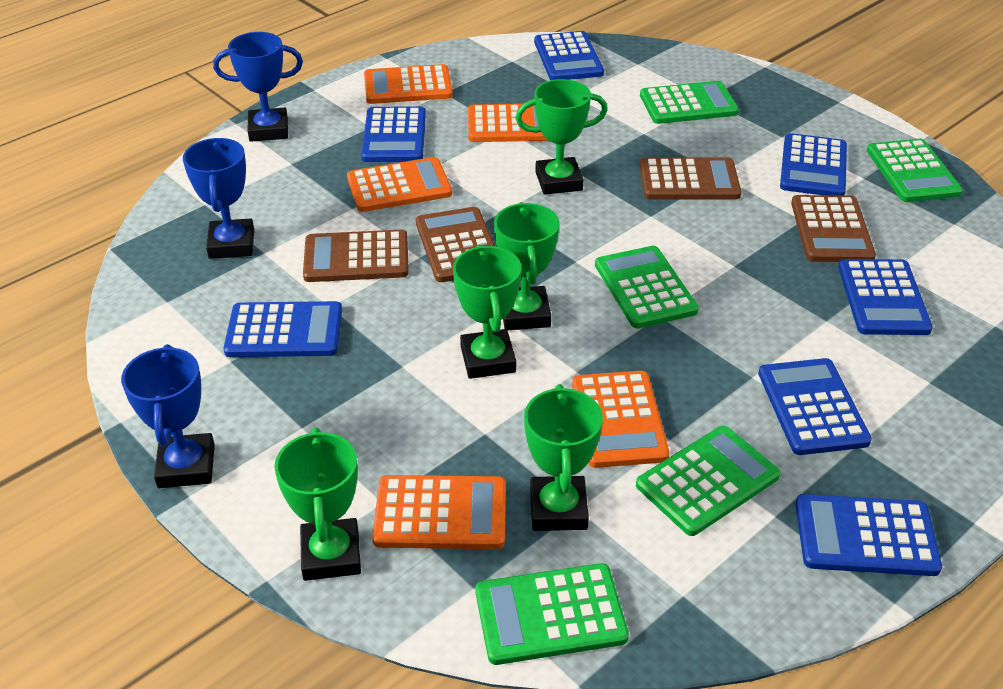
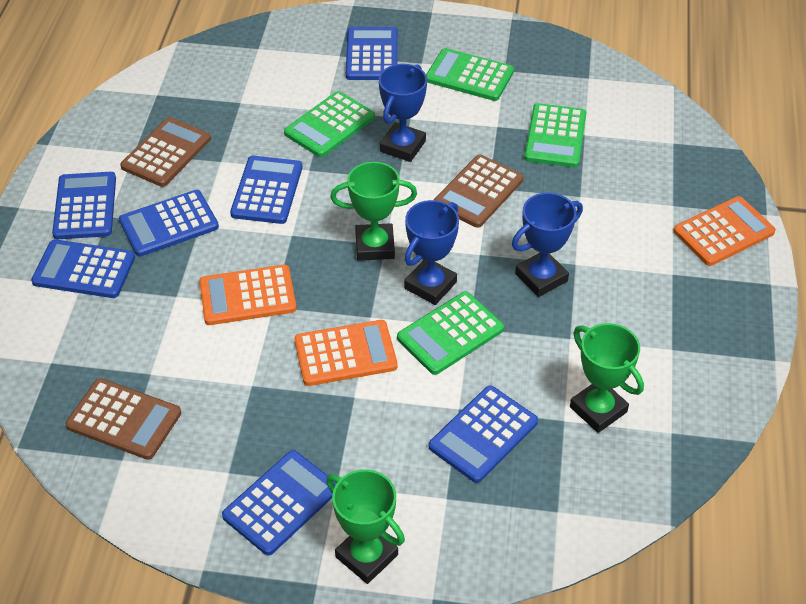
brown calculator: [303,230,409,282] [416,207,495,282] [640,157,741,199] [791,195,876,262] = 4 -> [65,378,181,460] [120,117,211,187] [434,154,524,228] = 3
green calculator: [475,563,629,665] [595,246,699,328] [636,426,780,536] [640,81,739,124] [867,139,963,202] = 5 -> [284,91,375,157] [397,292,504,375] [426,48,514,101] [524,103,587,167] = 4
green trophy: [275,428,361,581] [453,245,521,379] [494,202,559,330] [515,79,608,195] [524,384,603,531] = 5 -> [326,469,405,584] [330,162,417,261] [570,323,644,433] = 3
orange calculator: [347,157,452,212] [364,64,453,104] [372,475,506,549] [468,104,549,142] [572,371,670,468] = 5 -> [199,265,297,325] [294,320,398,386] [673,196,776,266] = 3

